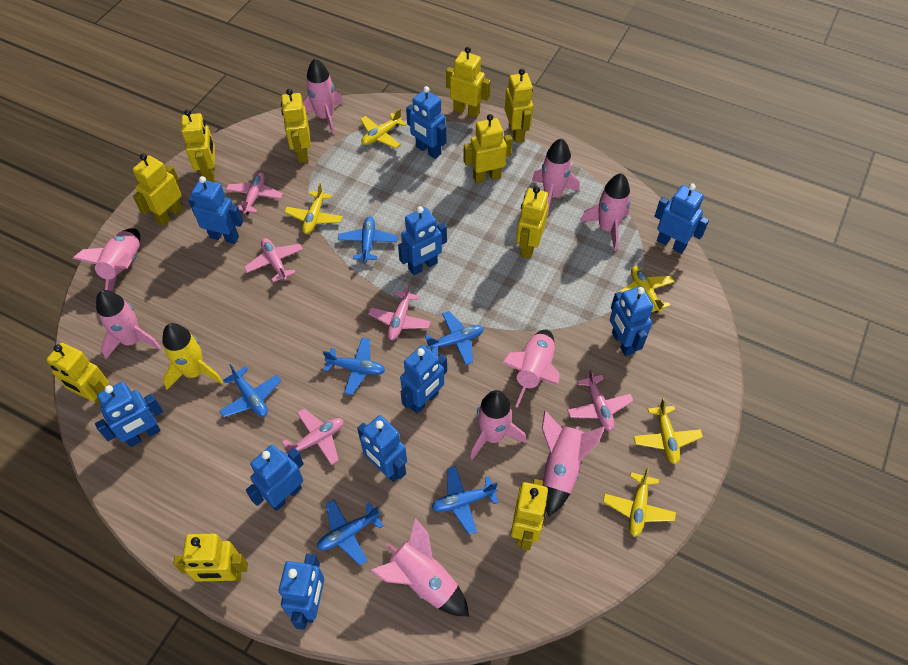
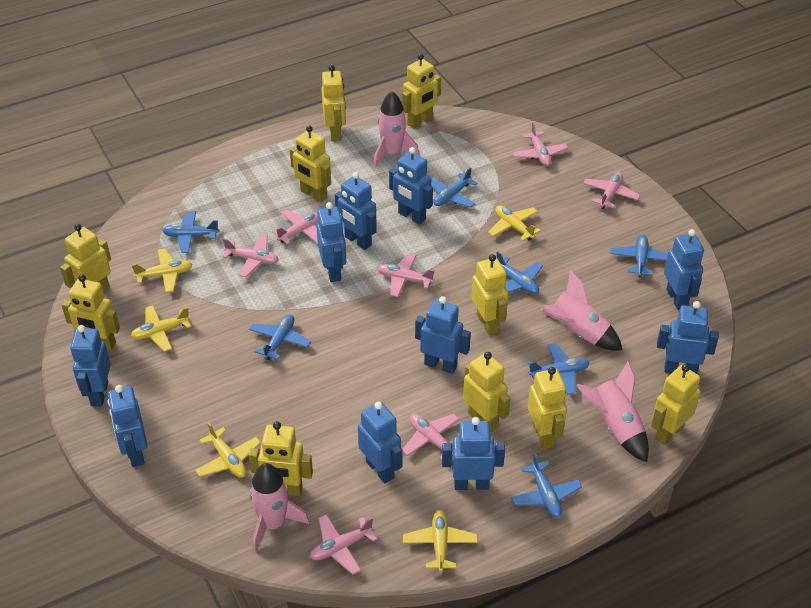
blue plane: [219,364,281,417] [317,500,383,565] [323,337,385,395] [338,217,398,262] [425,311,484,365] [432,466,499,534] = 6 -> [162,211,219,253] [249,314,311,360] [431,167,478,208] [497,251,543,294] [511,453,582,518] [528,343,589,395] [611,235,668,278] = 7
pink plane: [226,172,283,214] [244,238,303,282] [282,409,343,465] [368,283,431,340] [567,369,633,431] = 5 -> [222,234,279,277] [272,210,318,244] [310,514,377,575] [378,253,435,297] [402,414,459,460] [513,122,568,166] [583,172,640,209] = 7
pink rocket: [73,228,140,291] [96,290,161,359] [303,58,343,135] [370,518,469,616] [470,390,526,460] [502,330,560,408] [532,138,580,216] [542,411,605,516] [580,173,631,251] = 9 -> [250,463,309,552] [374,91,419,167] [541,270,623,350] [577,361,649,462] = 4
yellow rocket: [162,323,223,390] = 1 -> none = 0

